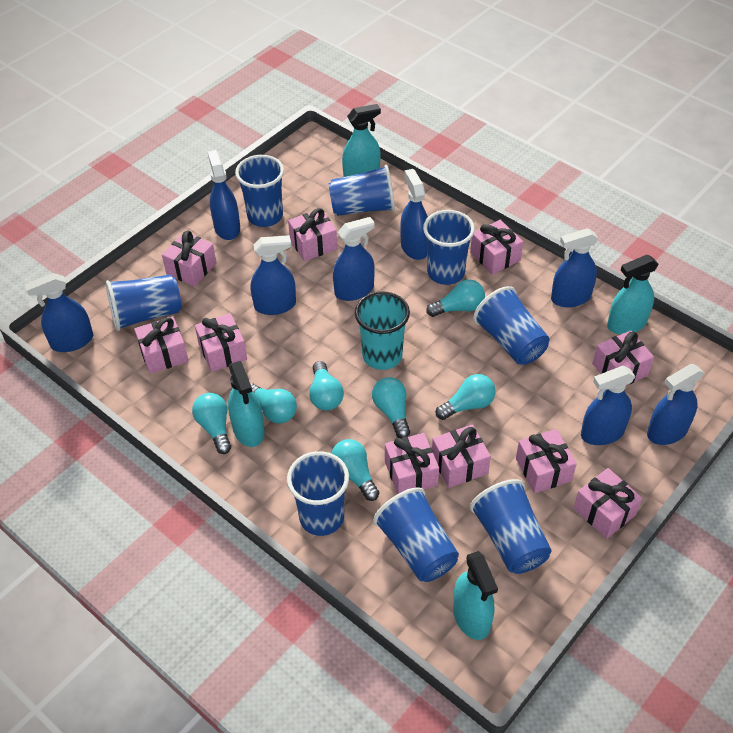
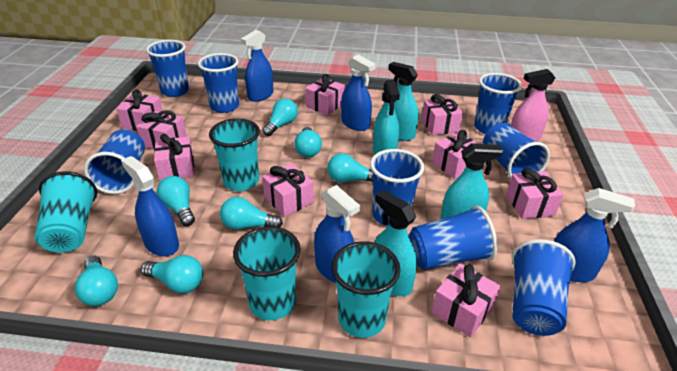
blue spray bottle: [25,273,93,352] [208,150,240,240] [251,235,296,315] [333,217,375,301] [400,169,428,260] [551,228,598,307] [581,366,635,445] [647,364,704,445] = 8 -> [121,156,179,256] [241,30,273,102] [314,185,360,283] [341,55,376,131] [554,188,635,282] = 5
pink gift: [134,316,189,374] [162,231,217,287] [195,313,247,372] [288,208,337,261] [385,433,439,494] [432,424,491,488] [470,220,523,275] [516,429,577,493] [574,468,642,539] [592,330,654,385] = 10 -> [116,89,163,131] [136,110,187,149] [154,134,194,181] [262,163,314,217] [305,74,345,115] [422,94,463,135] [432,130,478,179] [432,263,500,337] [506,168,563,219] = 9
pink spray bottle: none = 0 -> [511,69,555,142] = 1
turquoise cup: [355,291,410,370] = 1 -> [35,171,97,253] [209,118,260,191] [233,226,301,320] [331,241,400,338] = 4

